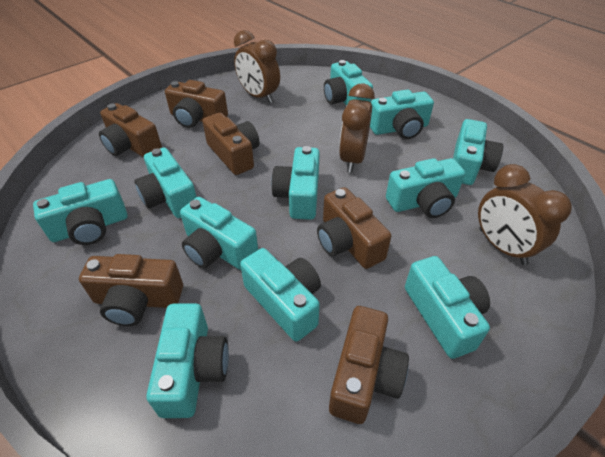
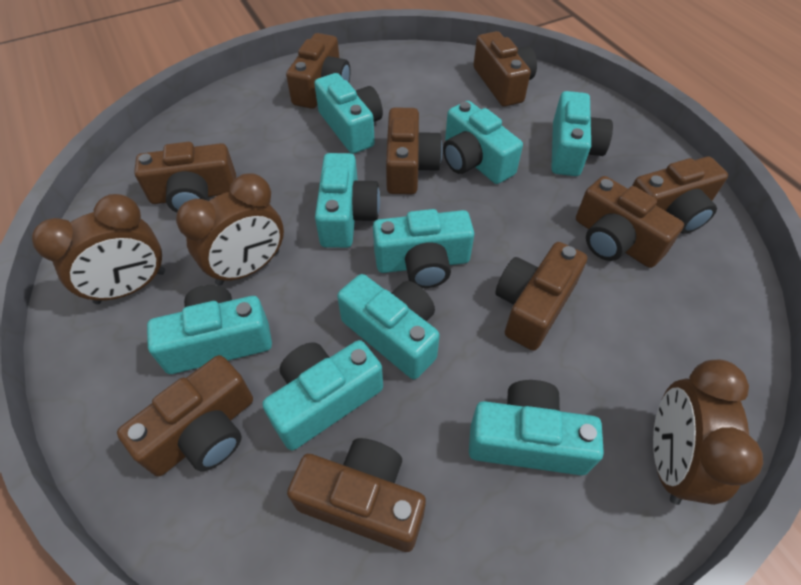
brown camera: [79,254,183,326] [99,103,162,158] [165,80,228,128] [202,113,259,175] [317,187,391,269] [329,306,409,424] = 6 -> [117,355,253,476] [134,142,236,213] [286,33,350,109] [287,438,426,552] [386,108,442,194] [473,31,537,107] [495,242,587,351] [576,176,684,268] [632,157,728,234] = 9
turquoise camera: [33,179,127,245] [134,147,197,218] [146,303,229,418] [180,197,258,270] [240,248,321,342] [271,146,320,220] [324,60,373,106] [370,89,434,139] [386,158,465,218] [405,256,490,359] [453,119,503,185] = 11 -> [147,285,272,374] [262,340,383,450] [314,73,383,154] [315,153,380,248] [337,274,440,379] [373,209,474,288] [443,101,523,184] [469,380,604,475] [551,91,613,176] = 9

